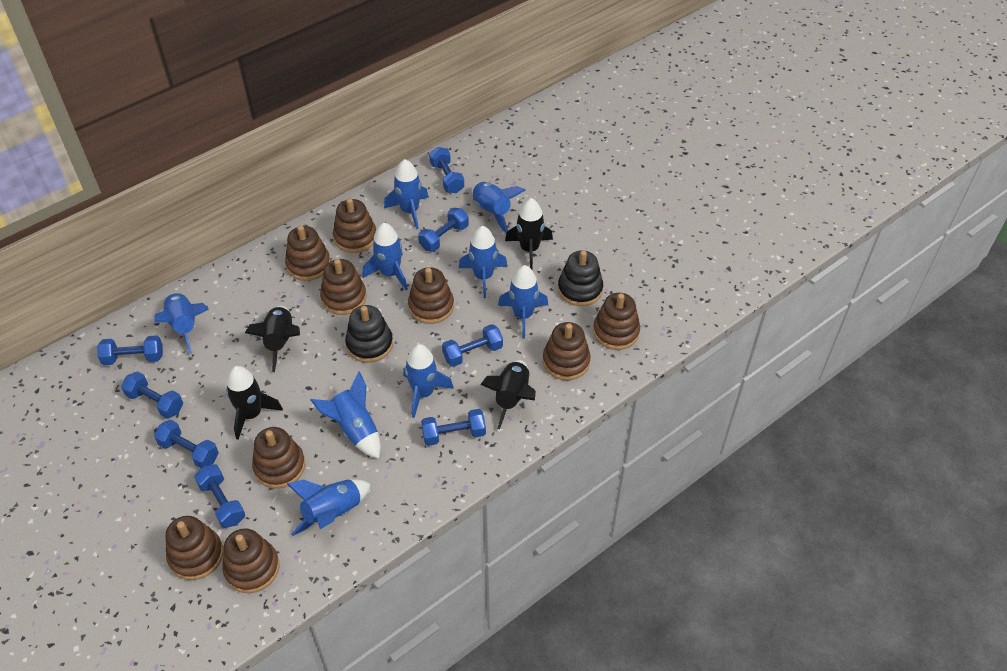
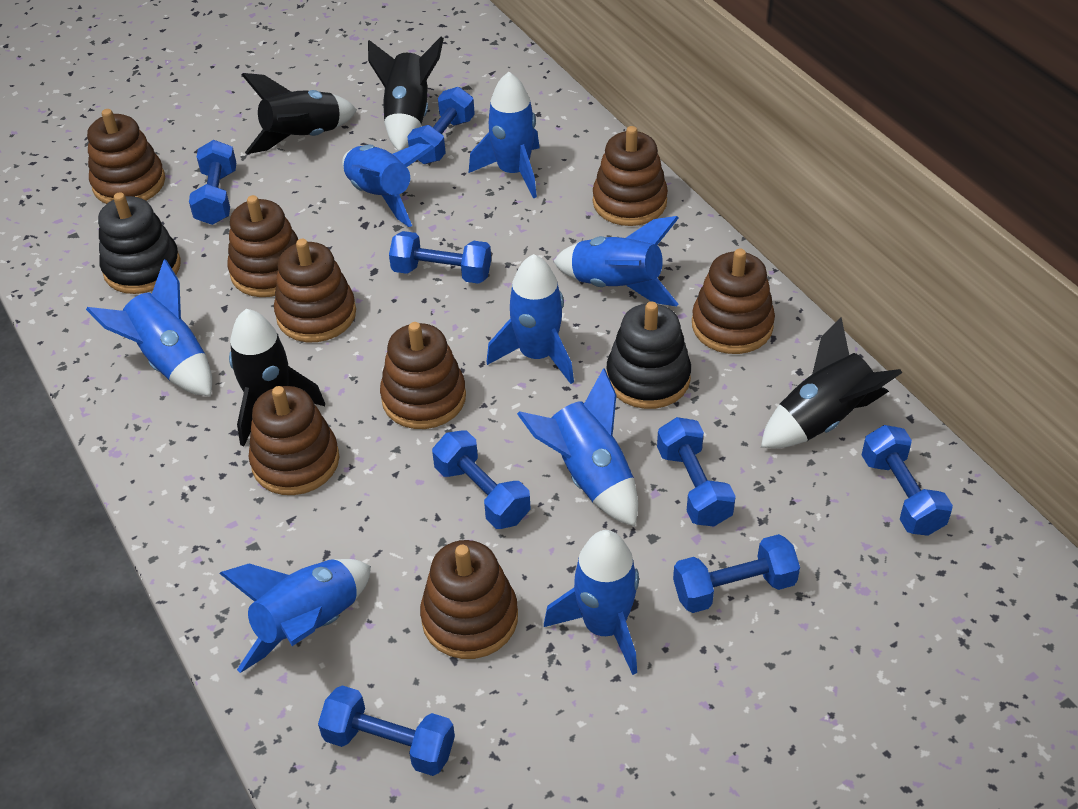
blue rocket: [154,293,209,354] [287,479,371,536] [311,371,381,459] [362,223,408,290] [384,159,429,230] [403,344,454,418] [459,226,507,298] [472,182,526,233] [498,265,548,338] = 9 -> [86,259,212,397] [219,559,371,673] [342,143,434,227] [469,72,540,198] [486,254,574,384] [517,368,638,526] [544,530,639,675] [553,216,679,306] = 8
brown stacking toy: [166,516,223,580] [222,528,280,593] [252,427,305,489] [285,225,331,281] [320,259,367,315] [333,198,376,253] [408,267,454,324] [543,322,591,380] [593,293,640,350] = 9 -> [87,109,165,204] [227,195,298,297] [249,386,339,495] [274,239,356,342] [380,322,466,429] [420,540,518,659] [593,126,668,226] [692,248,775,354] = 8

